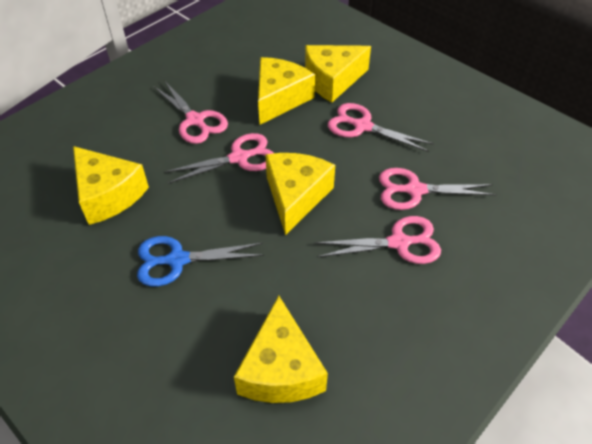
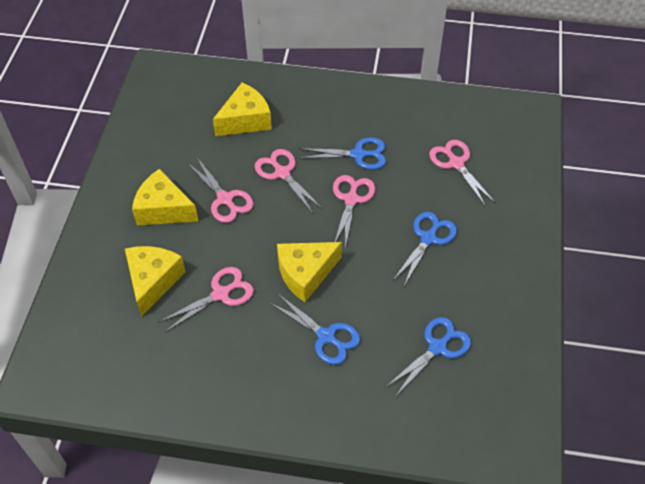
blue scissors: [137,236,264,287] = 1 -> [270,294,360,365] [299,137,386,170] [386,317,471,397] [393,212,457,286] = 4
yellow cheese: [73,146,149,225] [234,296,328,403] [258,57,315,125] [265,153,335,235] [305,45,371,103] = 5 -> [125,246,186,316] [132,169,198,226] [213,83,272,136] [277,242,342,302] = 4

